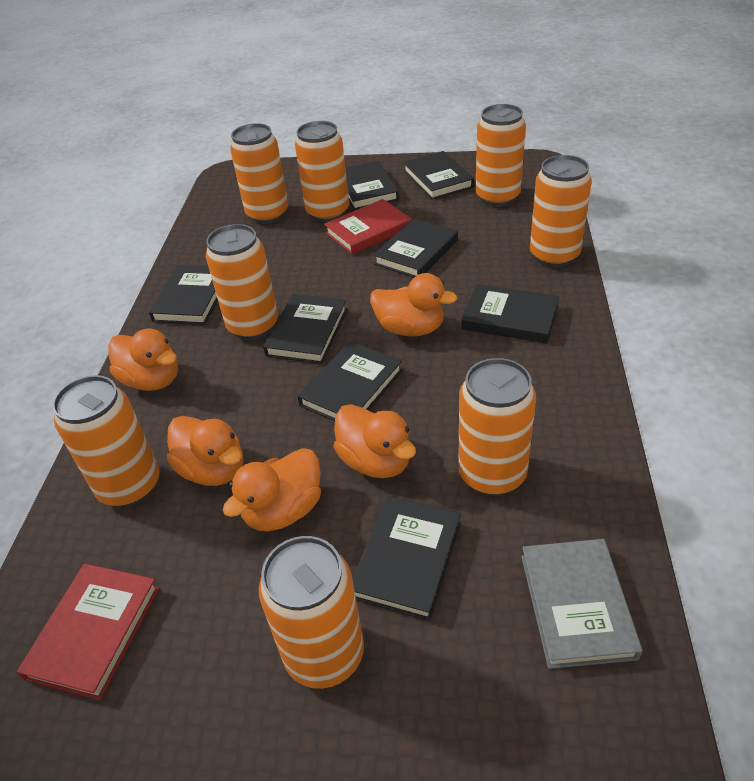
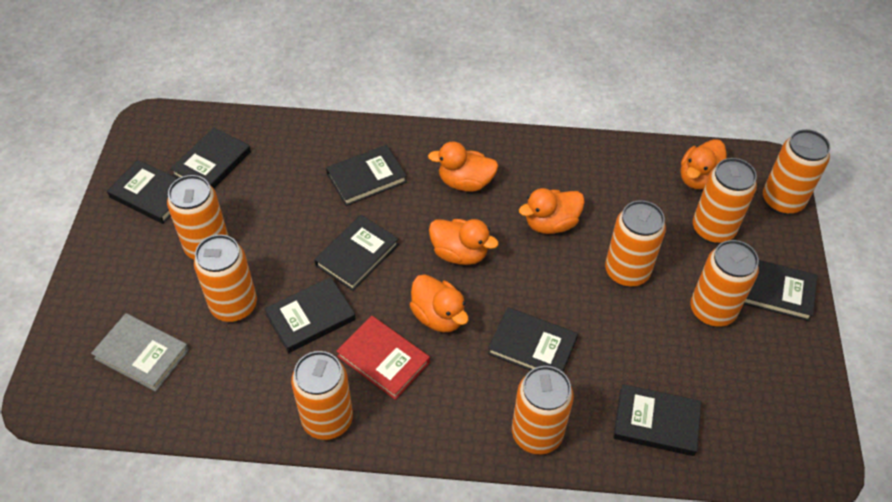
red book: [17,563,159,700] [324,199,412,255] = 2 -> [337,316,430,400] = 1

